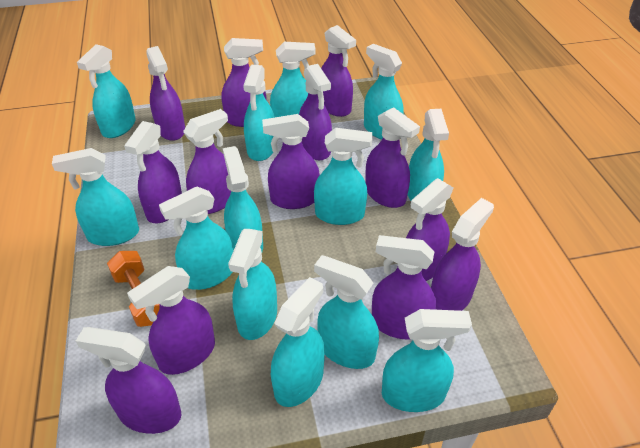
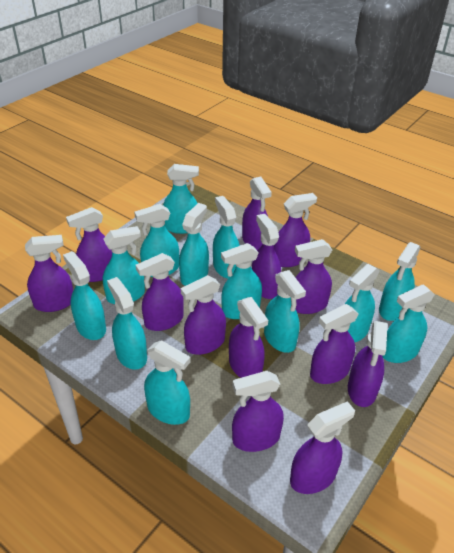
orange dumbbell: [107,251,160,327] = 1 -> none = 0

